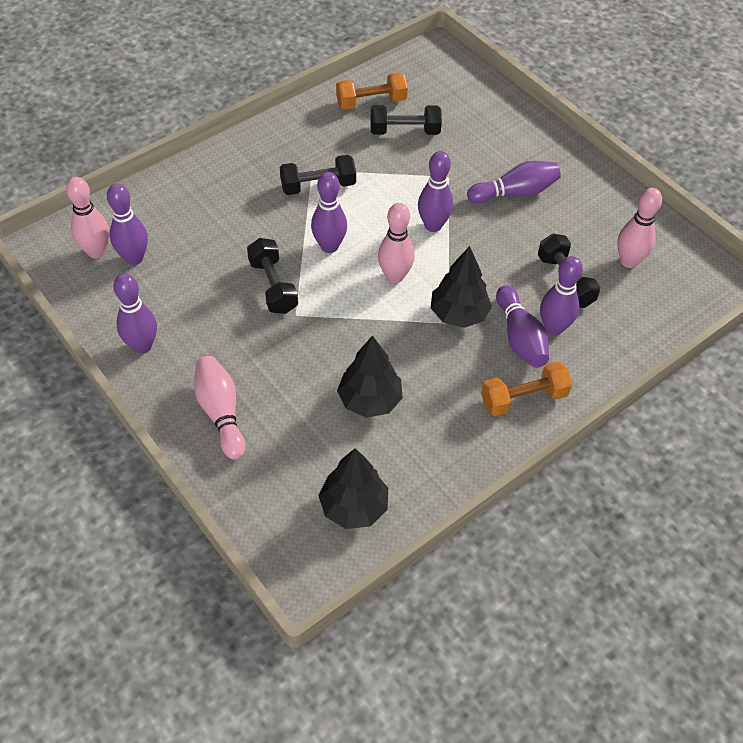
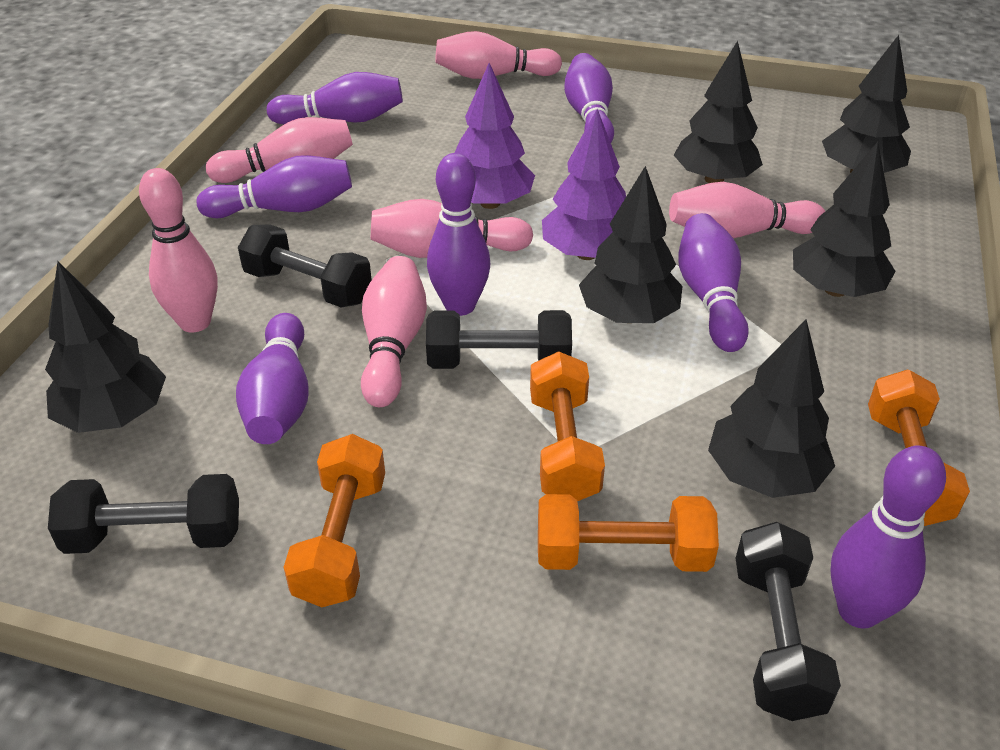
black tree: [318,448,388,529] [337,336,403,418] [431,246,492,328] = 3 -> [45,262,166,433] [579,166,682,323] [674,41,763,183] [708,319,835,498] [793,142,896,297] [822,35,911,173] = 6
orange dumbbell: [336,72,408,110] [481,361,572,416] = 2 -> [284,434,385,607] [530,351,605,501] [538,494,719,572] [868,370,970,526] = 4
pink bowling pin: [66,177,109,258] [194,356,246,460] [378,203,415,283] [617,188,662,268] = 4 -> [139,168,218,333] [206,117,353,183] [361,256,427,407] [371,199,533,258] [435,31,562,79] [669,182,825,238] = 6
purple tree: none = 0 -> [455,63,535,209] [542,109,626,260] = 2

